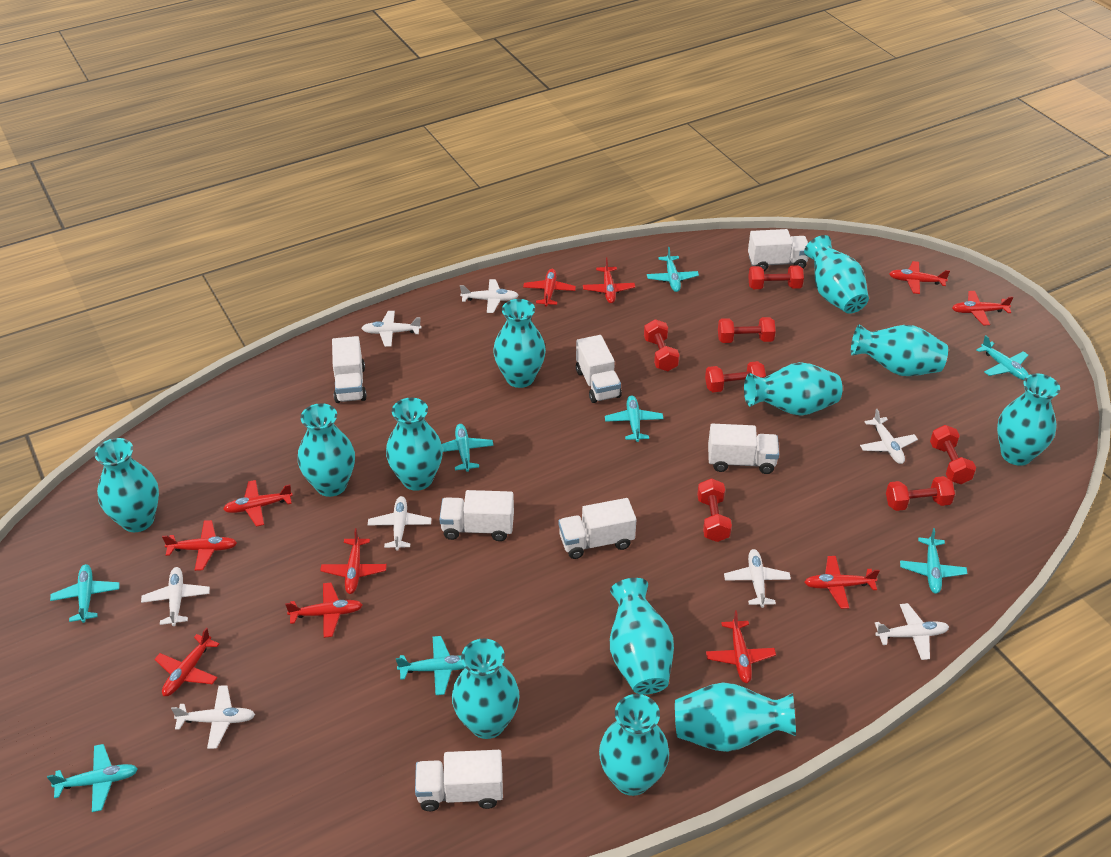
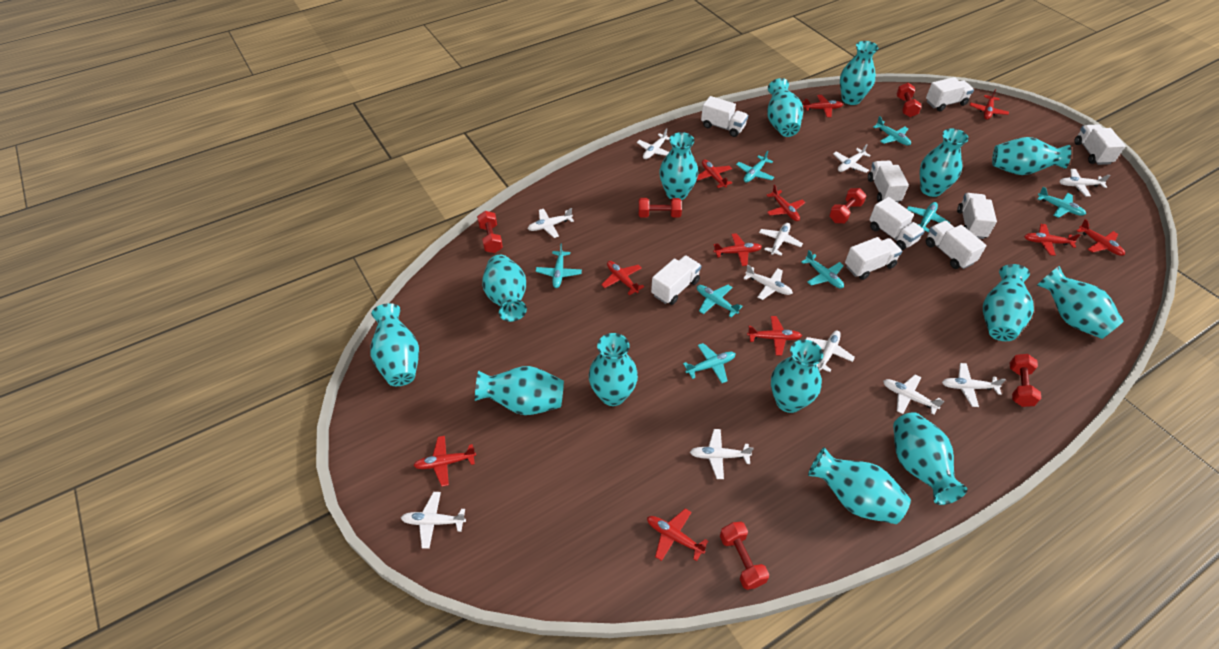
red dumbbell: [644,319,679,371] [697,478,732,542] [705,361,766,392] [718,317,776,343] [748,265,804,289] [886,476,955,511] [930,425,976,484] = 7 -> [477,211,503,253] [638,198,682,218] [720,522,769,590] [829,188,866,223] [897,83,922,117] [1010,354,1041,407] = 6
turquoise vase: [95,438,159,532] [298,403,355,497] [386,398,443,491] [452,639,520,739] [493,299,546,388] [599,694,669,796] [610,578,674,695] [675,682,796,752] [744,362,843,416] [804,235,869,314] [851,324,948,376] [997,373,1060,466] = 12 -> [370,303,419,386] [475,366,564,415] [482,255,527,322] [589,333,638,406] [659,132,698,200] [767,78,803,137] [771,340,823,413] [808,447,911,524] [840,41,878,105] [893,412,967,505] [920,128,969,197] [983,264,1034,341] [992,137,1071,175] [1037,266,1124,339] = 14
white plane: [141,567,210,626] [171,685,255,749] [361,311,422,347] [368,496,432,551] [460,279,519,313] [724,549,791,608] [860,409,918,464] [875,603,949,660] = 8 -> [401,492,466,549] [528,208,574,238] [637,128,670,159] [690,429,754,479] [743,265,793,300] [759,223,803,256] [806,331,855,372] [833,144,871,173] [883,374,944,414] [942,363,1006,407] [1059,169,1111,197] = 11
white truck: [332,336,367,403] [415,750,503,811] [439,490,514,541] [558,498,636,559] [576,335,622,403] [708,424,779,474] [748,229,808,271] = 7 -> [651,255,701,305] [701,96,748,137] [845,237,902,280] [868,161,909,203] [869,197,925,250] [926,77,974,111] [926,221,987,269] [957,193,997,239] [1074,125,1125,165] = 9

